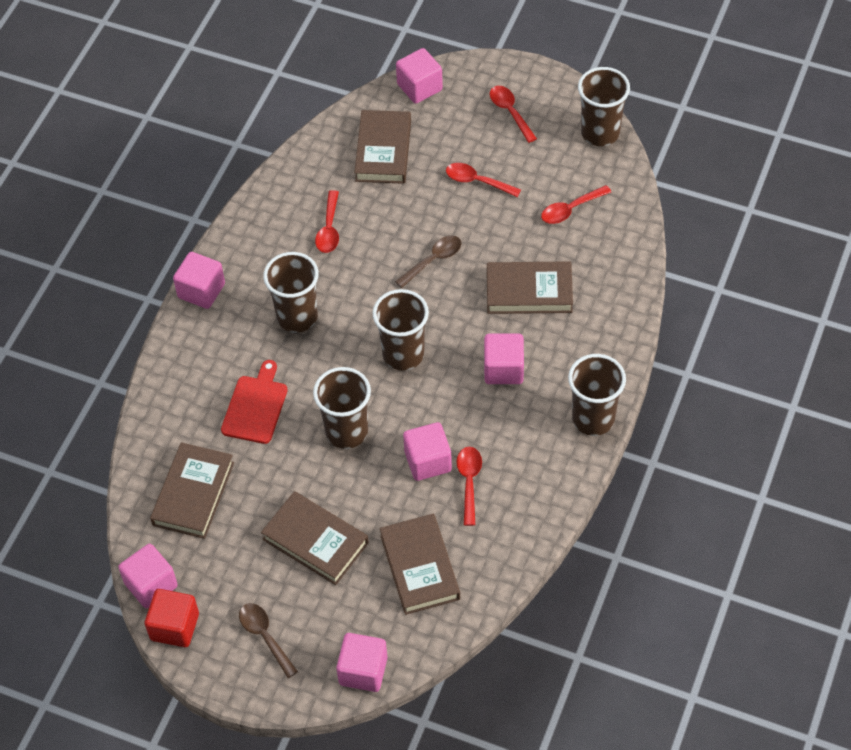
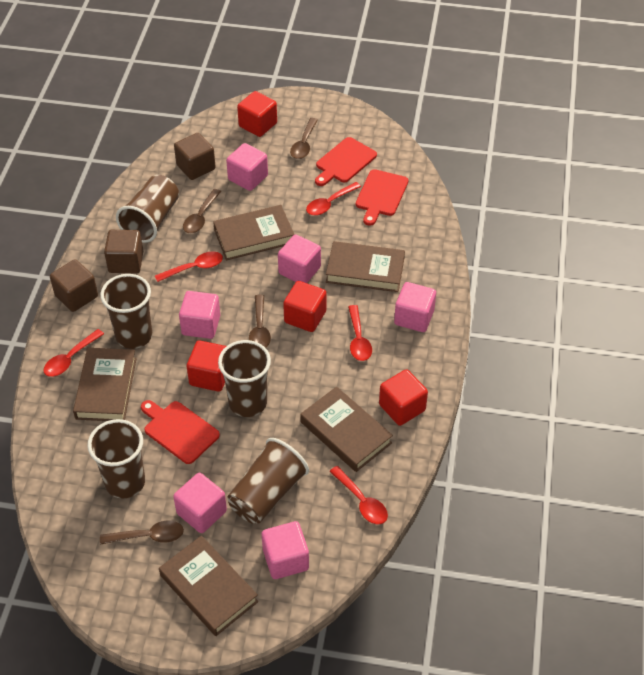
brown cube: none = 0 -> [50,259,98,312] [104,230,143,274] [174,133,216,180] = 3
brown spoon: [239,603,298,678] [395,236,461,288] = 2 -> [100,521,184,545] [183,189,221,233] [249,295,271,348] [290,118,318,159] = 4
red cube: [145,589,199,647] = 1 -> [187,340,226,392] [237,91,277,137] [283,281,327,332] [379,369,428,426] = 4
red cutting board: [221,360,288,444] = 1 -> [141,400,220,464] [315,137,377,186] [356,169,408,226] = 3

